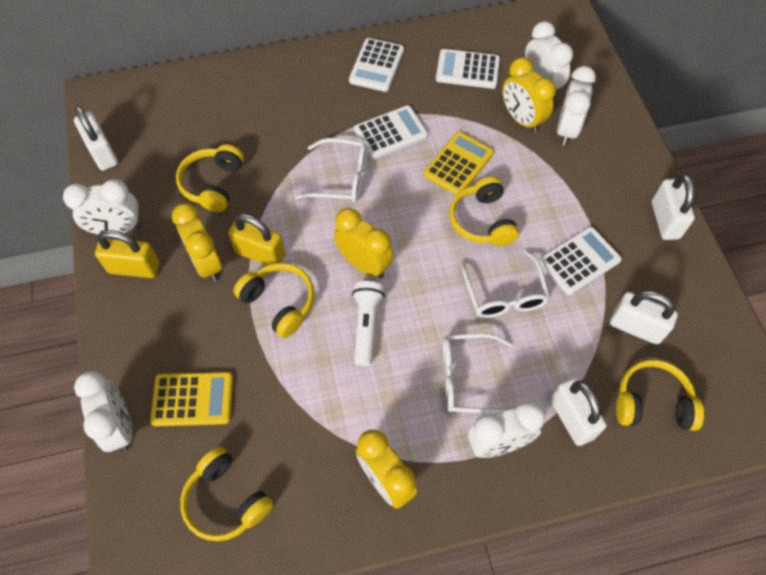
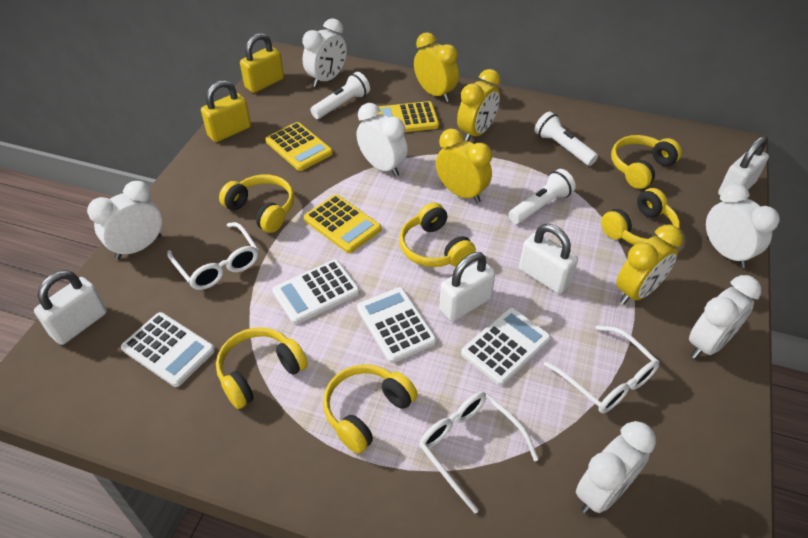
white clock: [63,179,141,235] [74,371,132,452] [468,401,545,458] [525,21,573,98] [557,66,596,146] = 5 -> [87,181,162,259] [302,18,347,87] [357,103,408,177] [576,421,656,514] [689,275,761,359] [706,183,780,268] = 6
white flashlight: [352,281,385,366] = 1 -> [310,72,370,119] [508,169,576,224] [534,111,598,166] = 3
yellow calculator: [150,372,233,426] [423,132,494,195] = 2 -> [265,122,333,171] [304,195,381,253] [378,101,439,132] = 3
yellow headphones: [176,144,244,212] [180,447,273,541] [234,263,314,338] [449,176,519,246] [616,360,704,431] = 5 -> [216,327,308,409] [219,175,294,233] [323,364,418,454] [399,203,476,267] [601,188,680,245] [611,135,682,189] = 6

